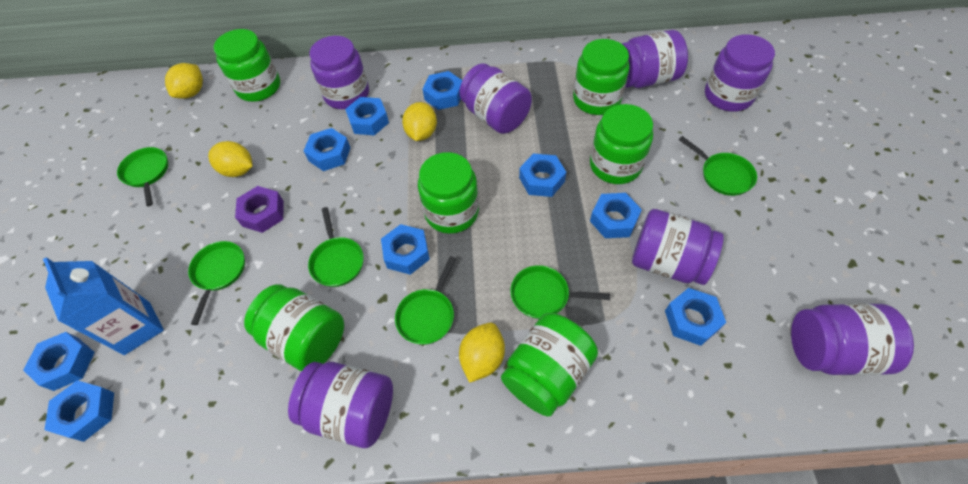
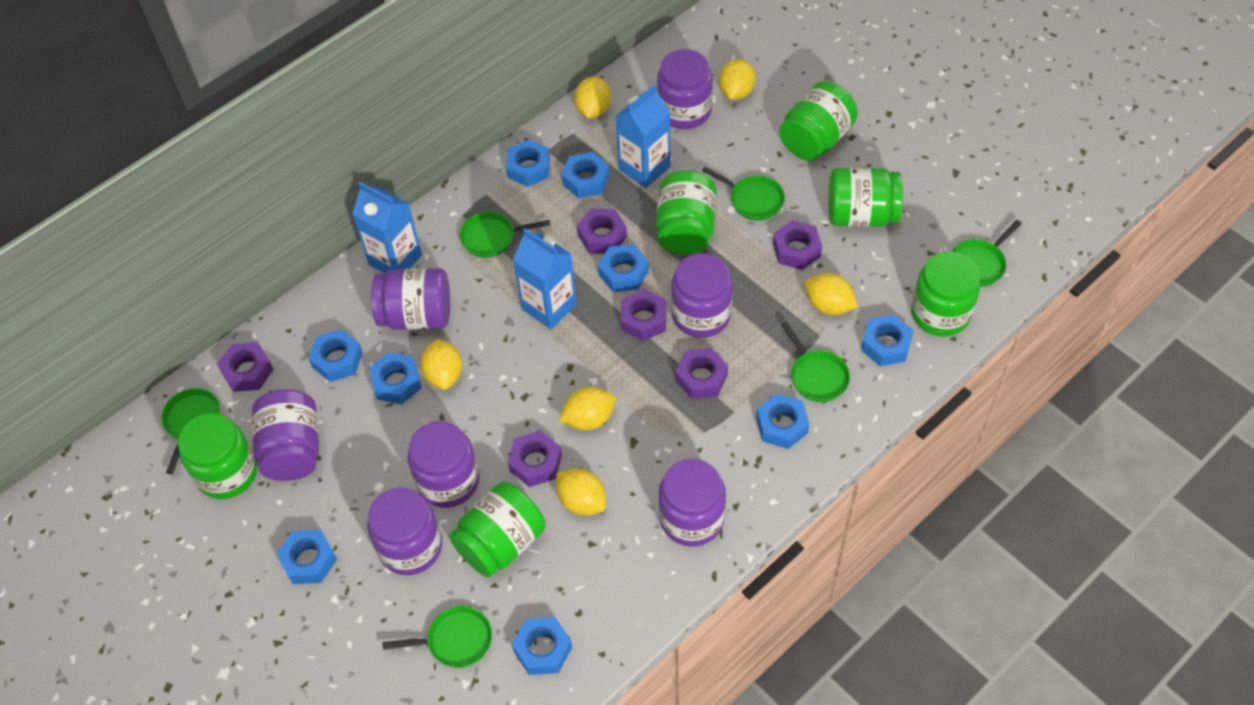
blue carton: [43,257,164,355] = 1 -> [352,182,422,274] [513,228,577,329] [615,84,671,188] = 3
purple nut: [235,186,284,233] = 1 -> [217,342,274,392] [508,431,562,487] [577,209,627,254] [621,289,667,341] [675,348,728,399] [773,220,822,270] = 6
yellow lemon: [165,63,203,99] [208,141,253,177] [402,102,437,141] [459,323,505,383] = 4 -> [420,339,462,390] [556,469,606,515] [559,387,616,430] [574,77,611,118] [719,59,756,100] [805,273,858,315] = 6

